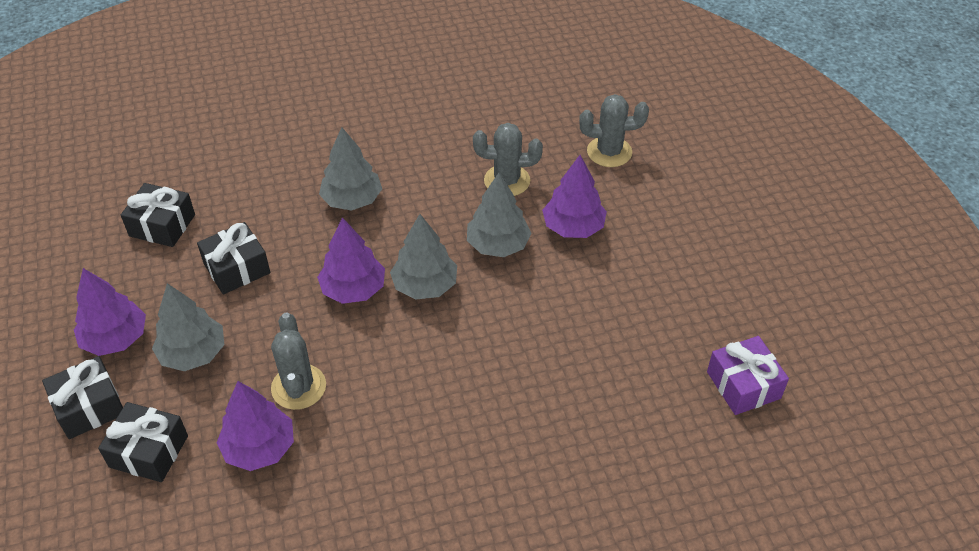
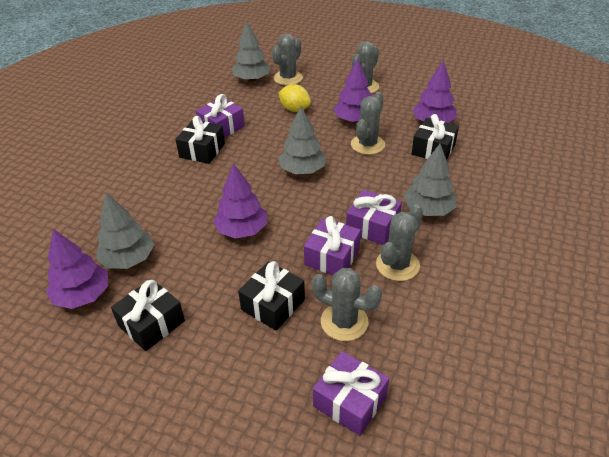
grey cactus: [271,312,326,410] [473,123,543,196] [579,94,649,167] = 3 -> [272,34,303,85] [312,268,382,341] [351,92,385,155] [352,41,379,93] [376,204,423,281] = 5
purple gift: [707,336,789,415] = 1 -> [196,94,245,138] [304,216,361,275] [313,351,389,436] [346,189,402,245] = 4
yellow lemon: none = 0 -> [279,84,311,112] = 1

